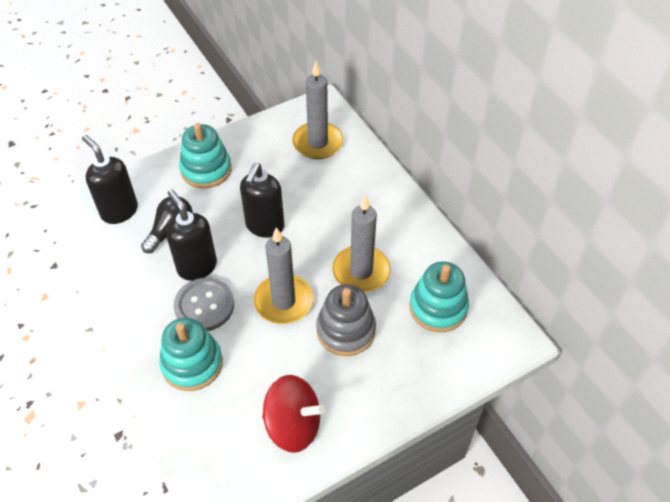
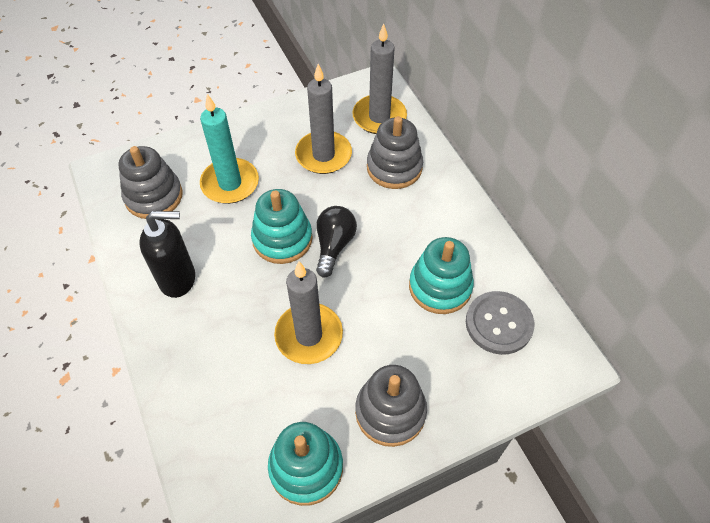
black soap dispenser: [82,135,138,224] [167,190,217,281] [240,163,284,238] = 3 -> [139,211,195,298] = 1
grey stacking toy: [316,284,376,356] = 1 -> [119,146,183,219] [355,365,427,447] [367,116,423,189] = 3
red spinning top: [262,375,325,453] = 1 -> none = 0
turquoise candle: none = 0 -> [200,94,259,204] = 1

